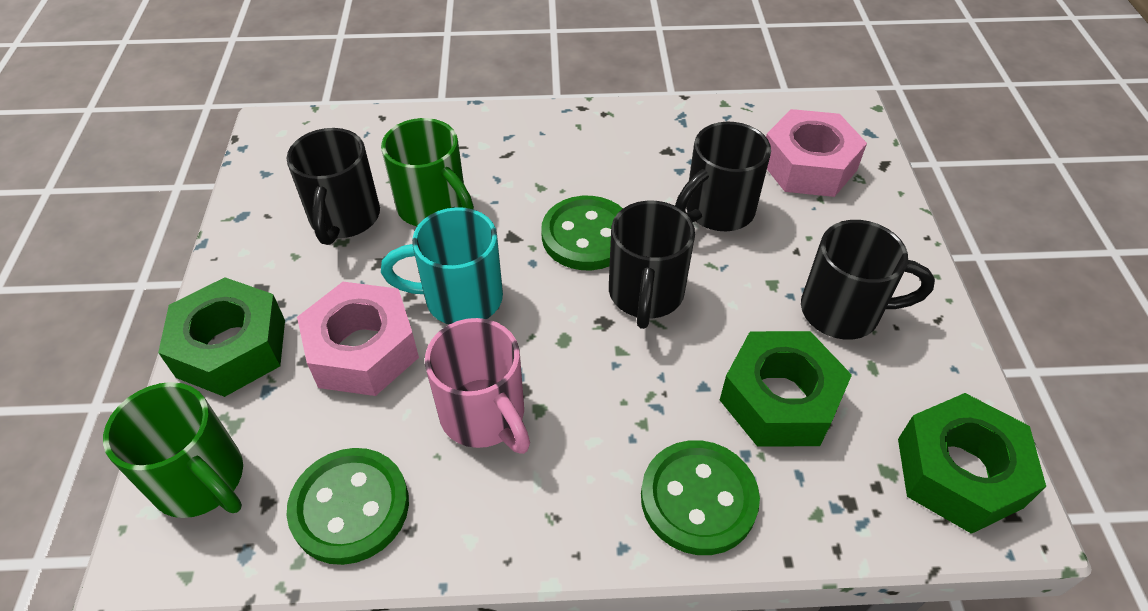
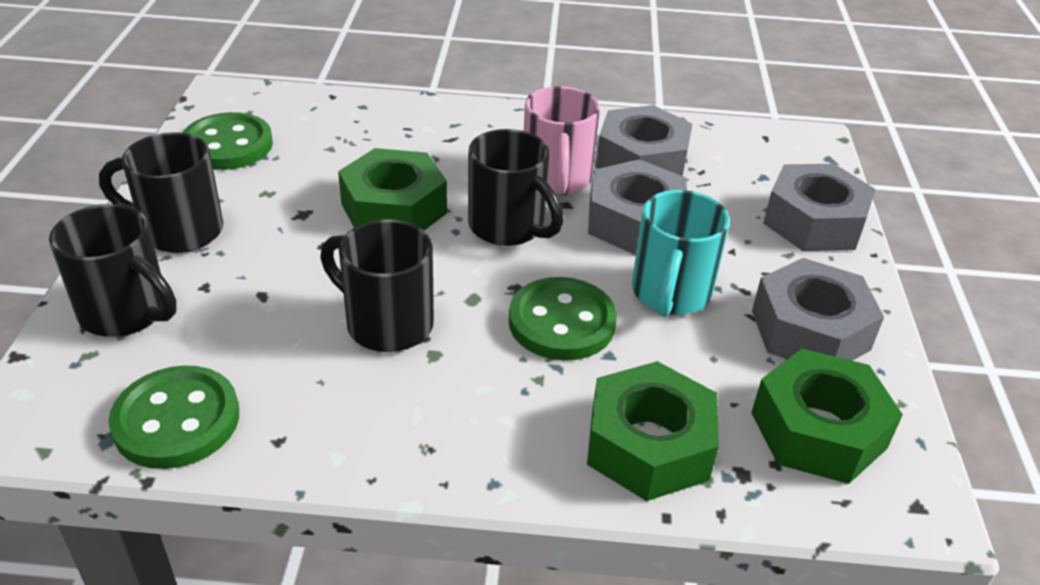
green mug: [103,382,243,518] [381,118,474,226] = 2 -> none = 0
grey nut: none = 0 -> [588,159,687,255] [596,105,692,176] [752,258,884,361] [763,164,876,251] = 4
pink nut: [297,282,419,396] [766,109,867,197] = 2 -> none = 0

